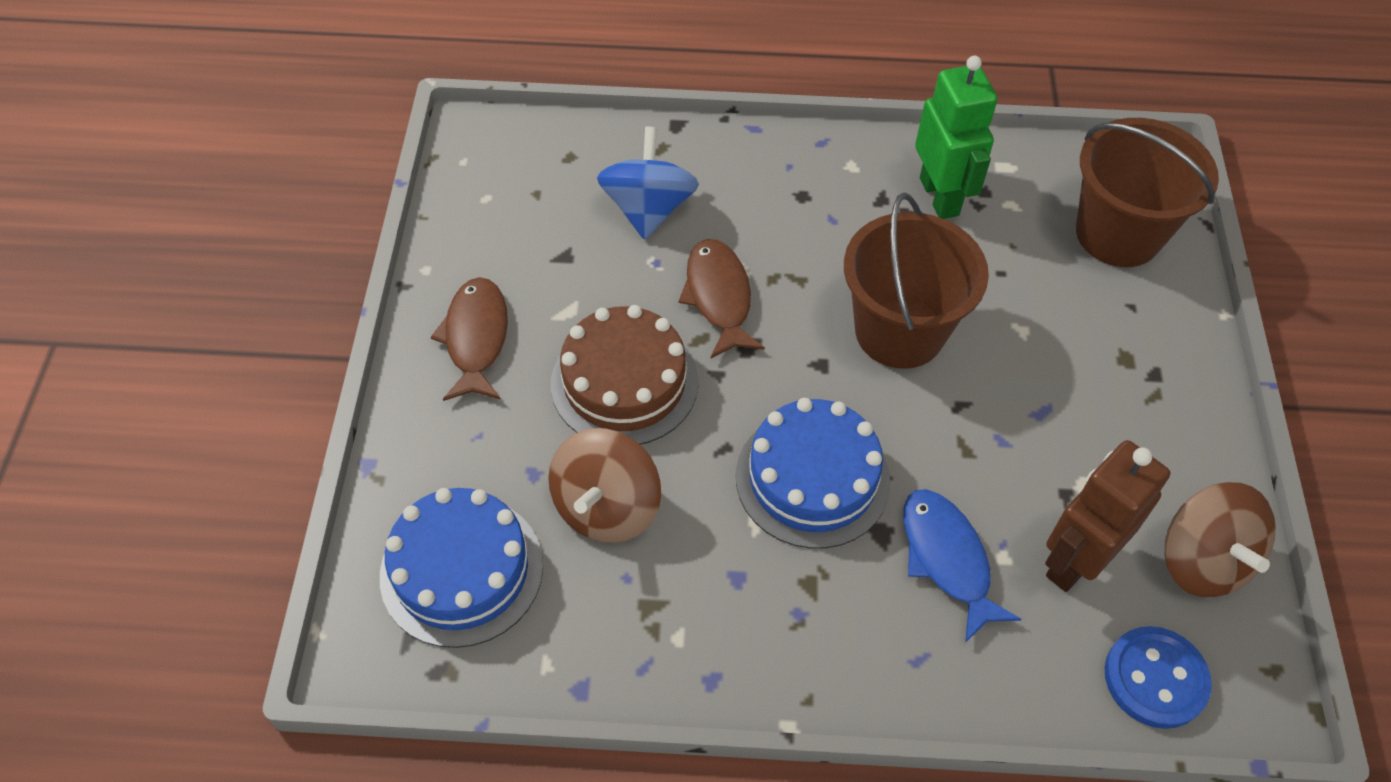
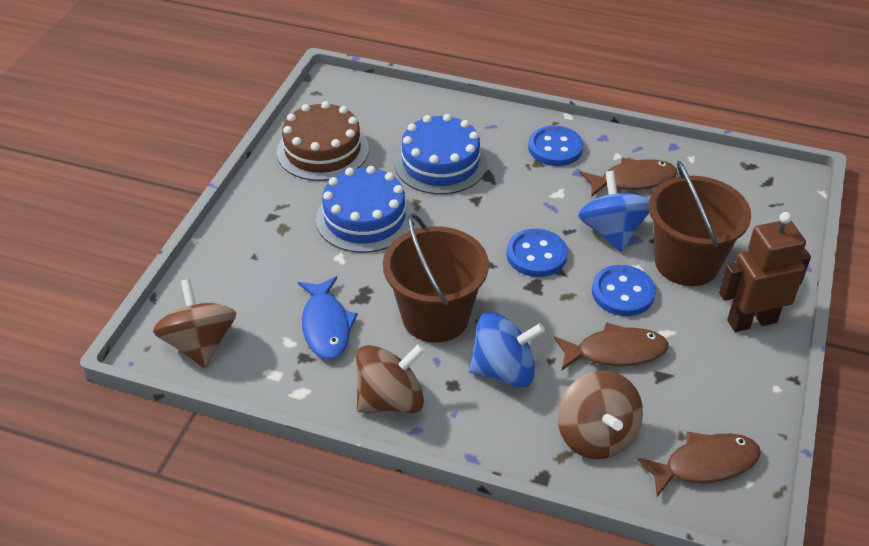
blue button: [1105,626,1212,729] = 1 -> [507,229,568,277] [528,126,584,166] [592,265,656,316] = 3
blue spinning top: [597,127,699,240] = 1 -> [469,312,545,388] [578,171,650,252] = 2
brown fish: [431,277,508,401] [679,239,765,358] = 2 -> [554,322,669,370] [580,158,678,197] [637,432,761,497] = 3
brown spinning top: [548,428,661,543] [1164,482,1276,597] = 2 -> [153,279,236,368] [356,344,425,413] [558,370,643,459] = 3
green robot: [915,56,998,219] = 1 -> none = 0

